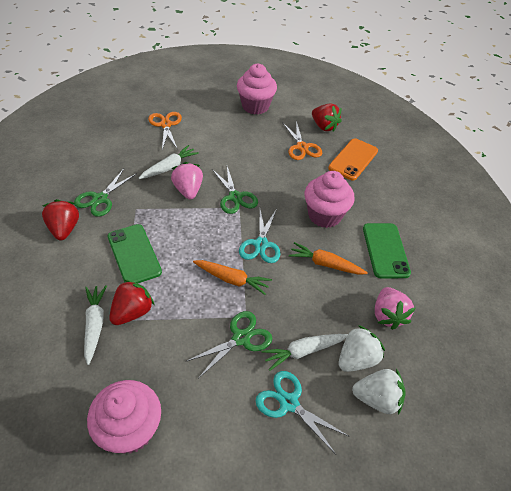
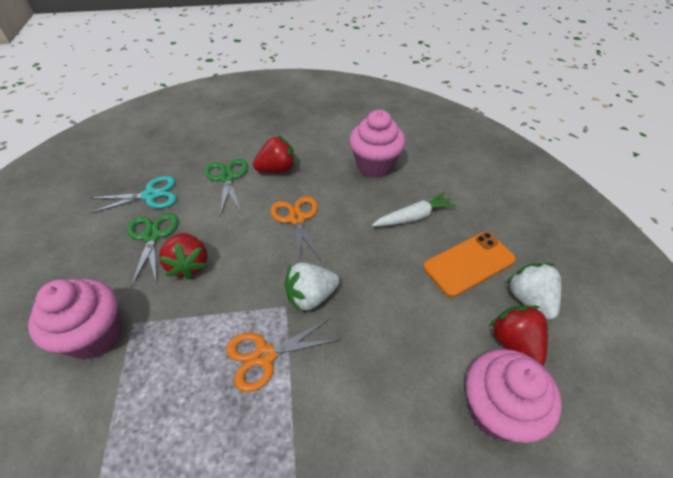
green phone: [108,224,162,283] [363,223,411,279] = 2 -> none = 0
green scissors: [74,169,137,217] [187,311,272,379] [212,167,258,214] = 3 -> [127,213,178,287] [204,159,248,216] = 2
orange carrot: [193,260,272,295] [289,242,368,275] = 2 -> none = 0
pink strawberry: [171,162,203,199] [375,287,415,330] = 2 -> none = 0
turquoise scissors: [239,209,281,263] [256,371,348,454] = 2 -> [90,176,177,213] = 1
white carrot: [84,285,107,365] [139,145,199,179] [261,334,348,371] = 3 -> [372,192,457,226] = 1

